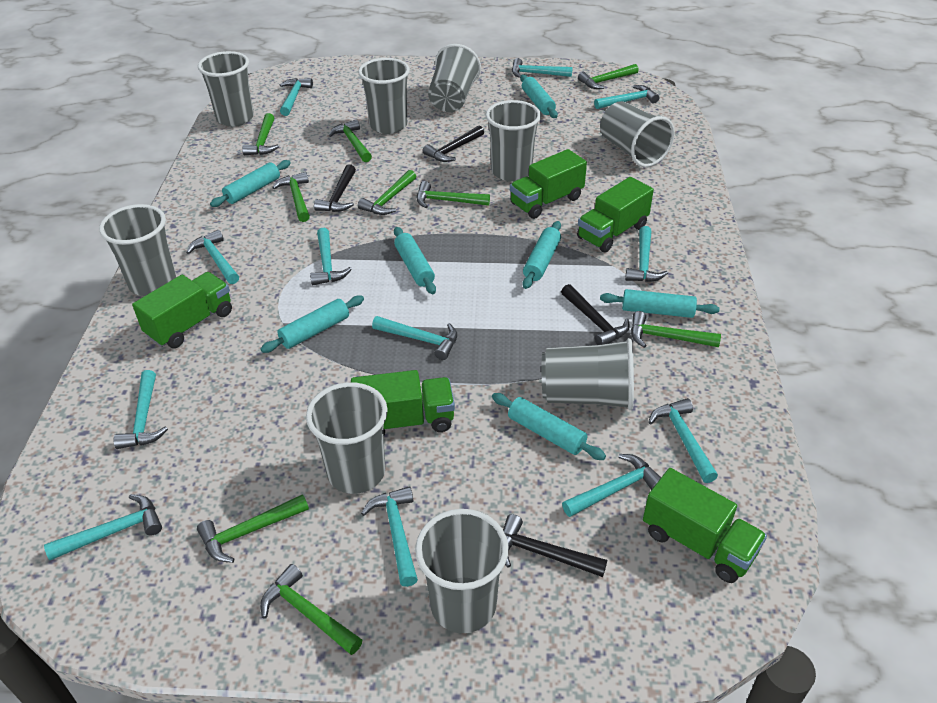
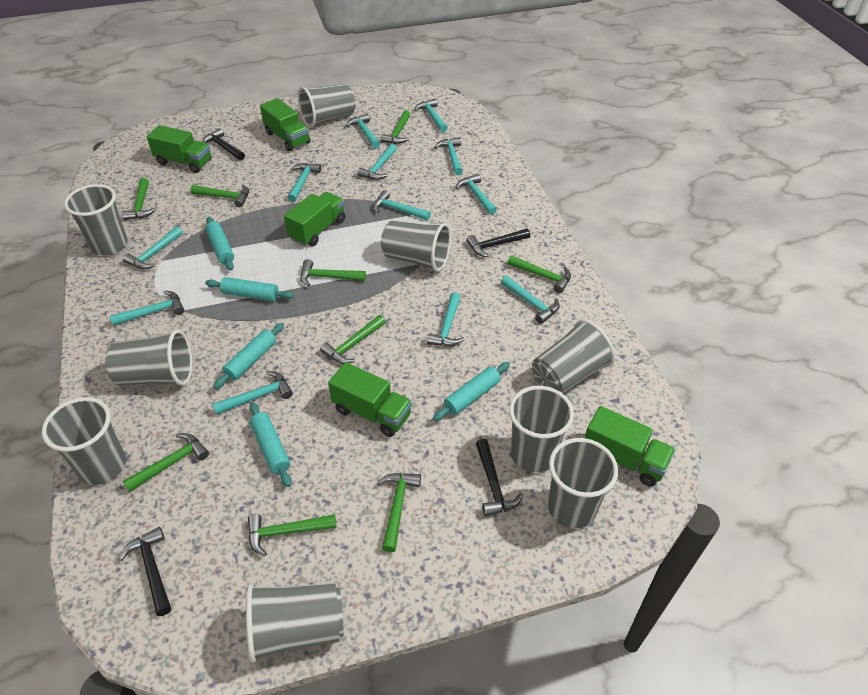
turquoise rolling pin: [210,160,290,207] [261,296,364,353] [394,227,436,294] [492,393,606,460] [520,74,558,118] [523,221,561,289] [600,289,720,318] = 7 -> [205,217,234,270] [205,277,294,301] [213,323,284,389] [249,402,292,487] [433,362,510,421] = 5

